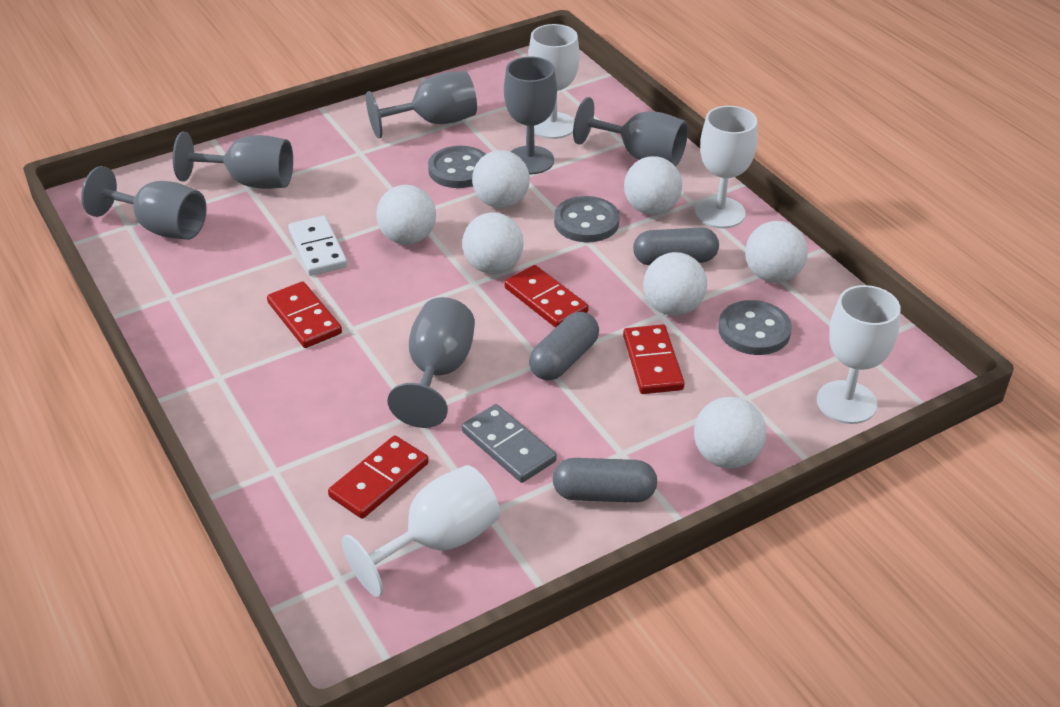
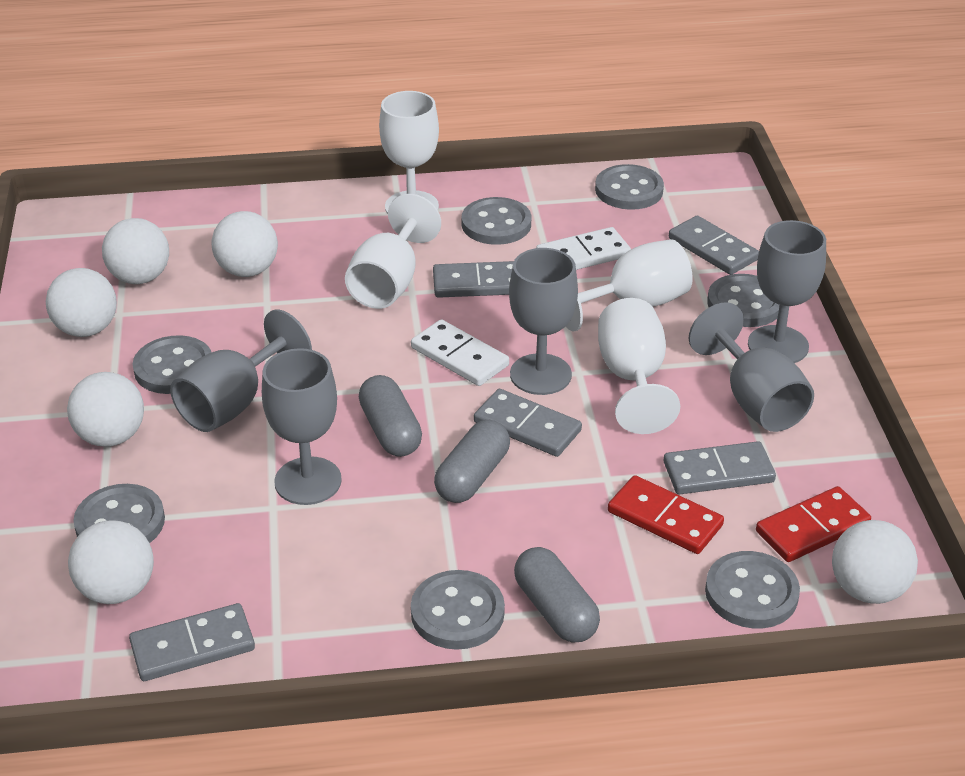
grey button: [428,146,486,188] [554,196,620,242] [718,300,792,355] = 3 -> [73,484,165,543] [132,335,212,394] [411,570,505,650] [462,197,531,245] [595,164,664,210] [705,551,800,628] [707,274,780,327] = 7
grey domino: [462,404,557,483] = 1 -> [129,603,255,681] [433,261,514,298] [474,389,582,457] [664,441,776,494] [669,216,759,275] = 5
grey goblet: [81,166,207,240] [173,132,293,189] [366,71,477,138] [387,297,475,428] [504,56,557,175] [573,97,688,167] = 6 -> [170,309,312,432] [262,348,342,505] [509,248,578,395] [688,302,814,432] [748,220,826,363] = 5
red domino: [267,281,342,348] [328,436,429,519] [504,265,589,328] [623,325,685,394] = 4 -> [608,475,724,554] [756,486,871,562] = 2
white ball: [376,185,436,245] [462,213,524,274] [472,150,530,208] [624,156,682,215] [643,252,707,316] [694,397,766,469] [745,221,808,283] = 7 -> [46,268,117,337] [67,372,144,447] [68,520,154,604] [102,218,169,284] [212,211,278,277] [832,520,918,604] = 6
white domino: [288,216,348,276] = 1 -> [411,319,509,386] [536,227,631,270] = 2

